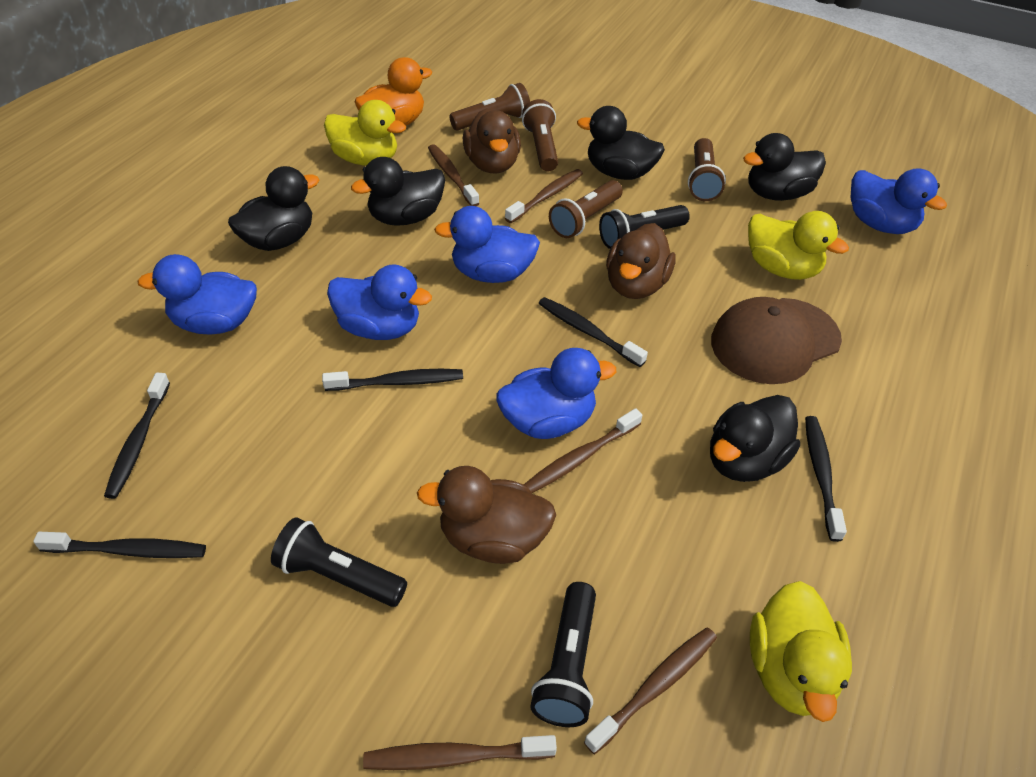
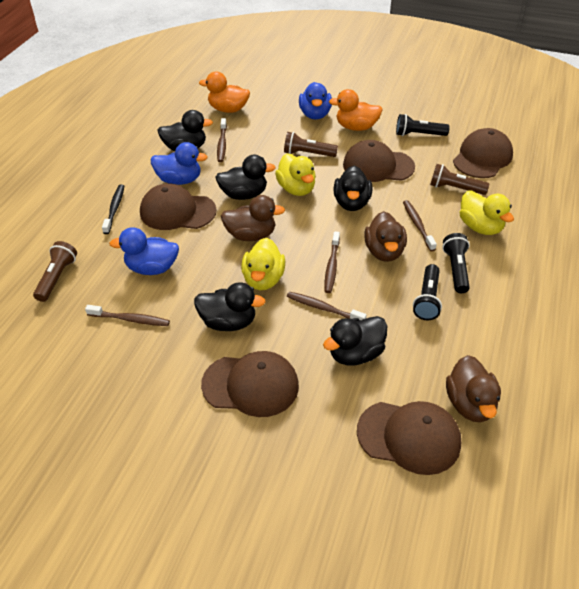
black toothbrush: [33,532,206,558] [104,373,170,499] [322,369,463,391] [539,297,648,367] [805,416,847,542] = 5 -> [102,185,124,234] = 1
blue duck: [137,254,257,335] [327,265,432,340] [434,206,540,283] [496,348,616,439] [851,168,947,234] = 5 -> [109,227,179,275] [151,142,208,185] [299,82,332,119] = 3
brown cap: [711,297,842,384] = 1 -> [140,184,216,230] [201,351,299,417] [343,140,415,182] [357,401,461,475] [453,128,513,178] = 5
brown flashlight: [449,83,530,131] [522,99,558,171] [549,180,623,238] [688,138,726,201] = 4 -> [33,241,77,302] [284,132,338,157] [430,164,489,195] = 3
orange duck: [354,57,433,126] = 1 -> [199,72,250,113] [329,89,383,131] = 2

